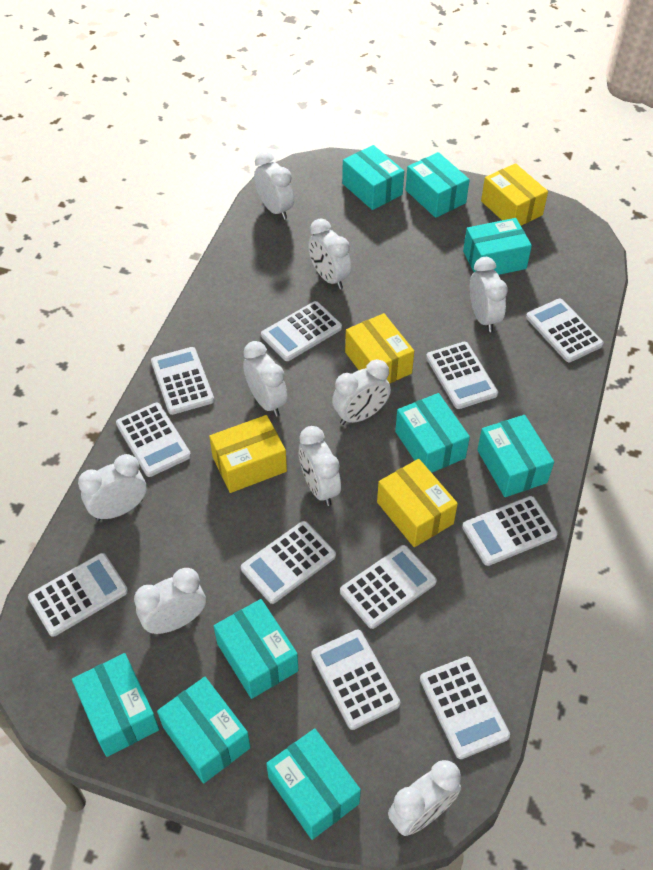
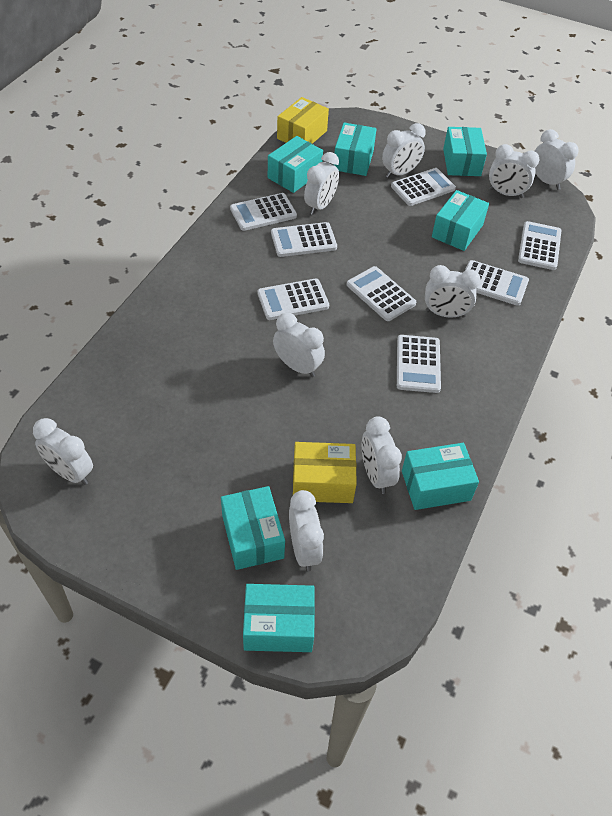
turquoise box: [72,653,159,757] [157,677,251,783] [214,599,298,699] [266,728,361,840] [342,145,404,210] [395,393,470,473] [406,152,470,218] [463,218,532,275] [477,415,554,497] = 9 -> [221,486,285,570] [243,584,315,652] [268,136,323,193] [334,123,377,176] [402,443,479,510] [432,190,489,251] [443,127,487,176] = 7
white calculator: [28,553,128,637] [116,403,191,477] [151,347,214,415] [241,521,336,604] [261,301,342,361] [311,630,400,730] [340,545,437,629] [420,656,510,759] [426,342,498,409] [462,496,558,566] [526,299,603,362] = 11 -> [230,193,297,231] [258,279,329,320] [271,222,337,257] [347,266,416,321] [391,168,456,206] [397,335,441,393] [465,260,529,306] [518,221,562,270] = 8
yellow box: [209,415,287,493] [345,313,414,384] [377,459,458,547] [481,163,548,225] = 4 -> [277,97,329,144] [293,442,357,503] = 2

